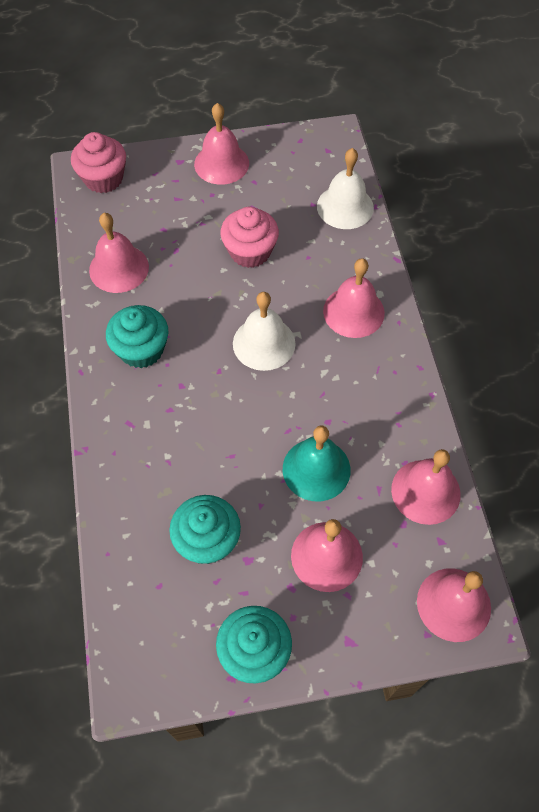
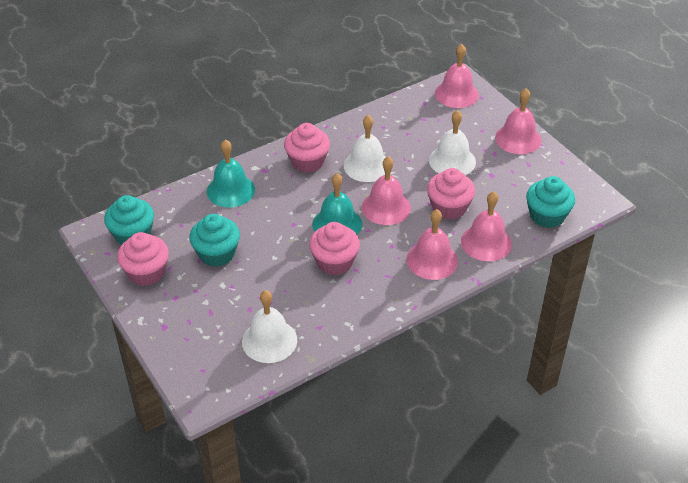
pink bell: [89,213,149,293] [194,103,249,185] [291,519,363,592] [323,258,385,338] [391,449,461,525] [417,568,491,642] = 6 -> [362,156,411,225] [406,209,458,280] [435,44,479,108] [461,191,512,261] [495,88,541,154] = 5
pink cupcake: [71,132,126,193] [220,207,279,268] = 2 -> [117,232,169,286] [284,123,330,173] [309,222,360,275] [427,168,475,220] = 4
turquoise bell: [283,426,351,501] = 1 -> [207,139,255,208] [312,173,362,235] = 2
white bell: [233,292,296,371] [317,148,374,229] = 2 -> [242,290,297,363] [344,115,386,182] [429,110,476,175] = 3

